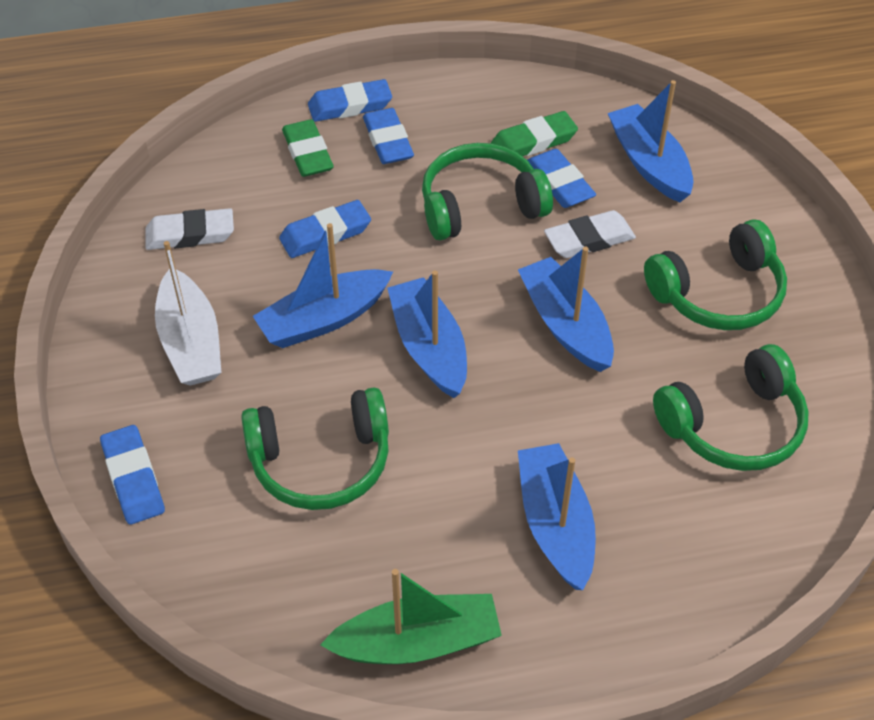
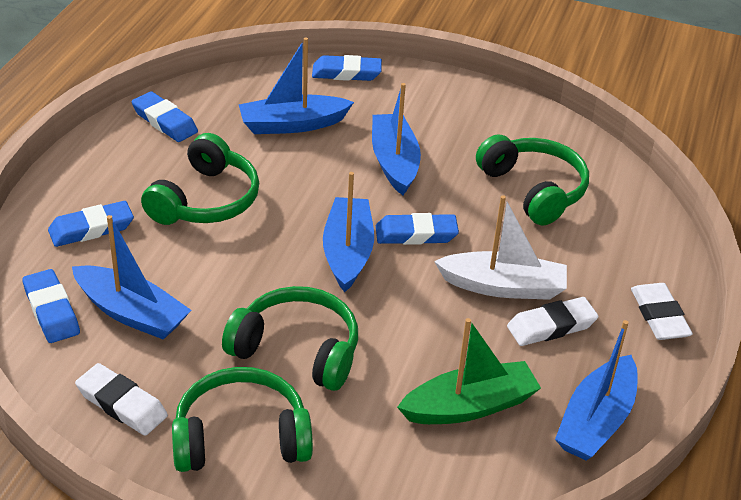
green eraser: [282,119,334,177] [491,111,578,156] = 2 -> none = 0
white eraser: [145,208,234,250] [544,210,636,258] = 2 -> [75,363,168,436] [507,297,599,346] [631,283,693,340] = 3

